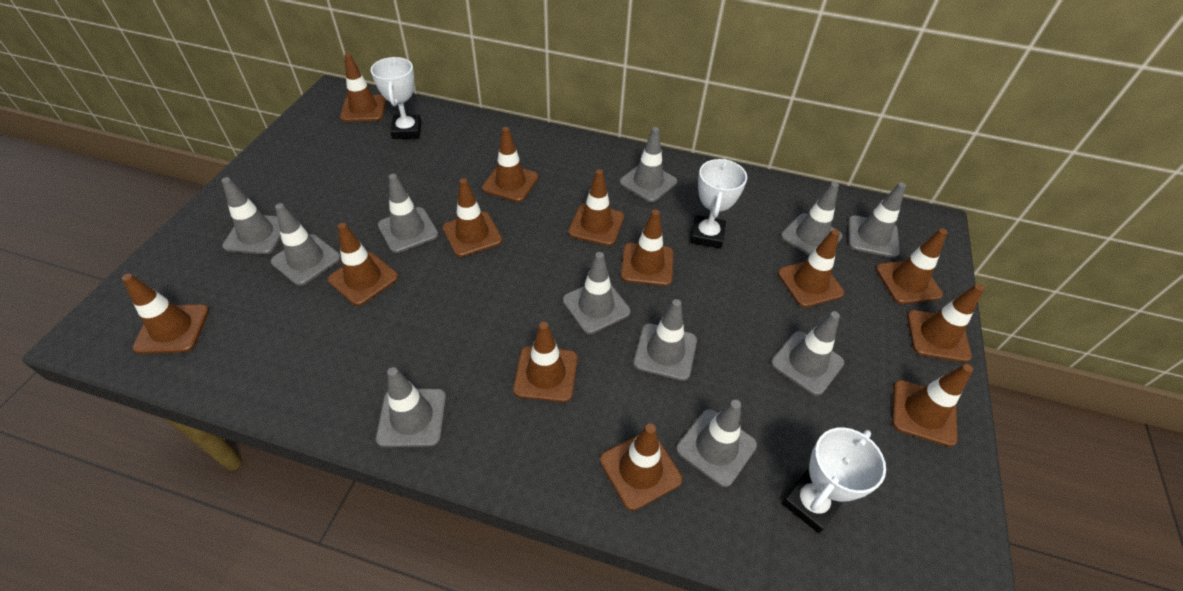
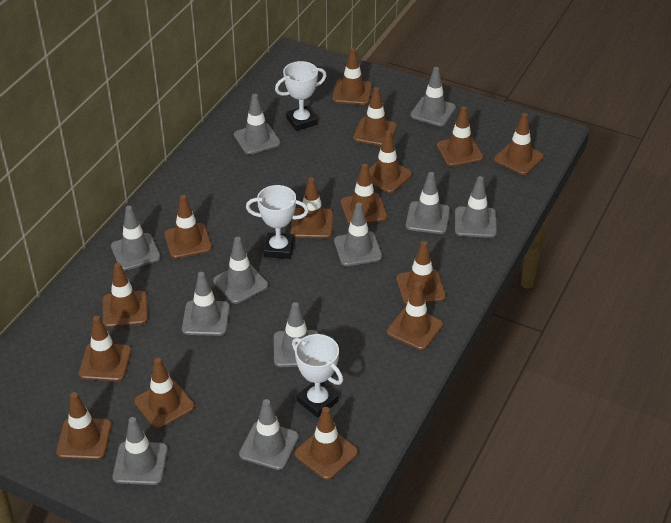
brown traffic cone: [122,274,209,354] [328,223,398,306] [340,53,386,122] [443,178,502,257] [482,127,539,202] [513,322,578,402] [568,169,624,246] [600,424,682,511] [621,210,674,286] [778,229,844,308] [876,228,948,304] [892,364,973,447] [907,284,984,362] = 13 -> [56,392,112,460] [79,316,131,381] [103,263,148,328] [134,358,195,429] [165,195,212,259] [291,177,333,238] [294,407,358,480] [333,48,372,105] [341,163,387,225] [353,87,397,146] [369,130,412,193] [387,282,443,350] [396,241,446,305] [437,106,484,167] [494,113,544,175] = 15

